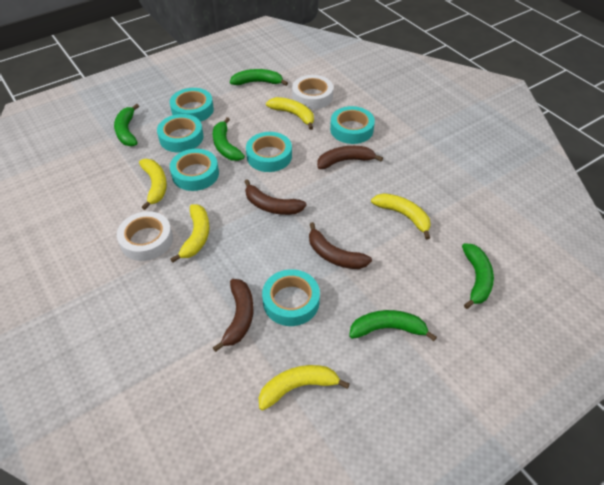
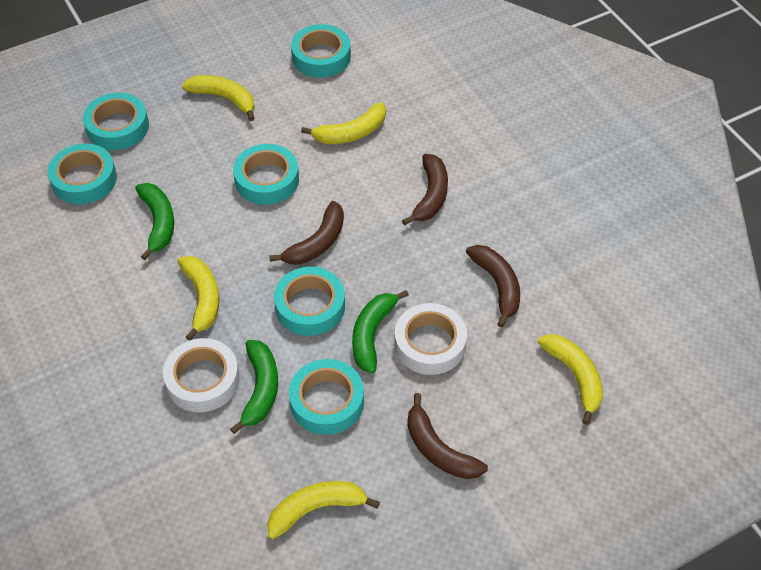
green banana: [114,104,139,146] [213,117,245,161] [230,69,288,86] [349,310,437,341] [462,243,494,309] = 5 -> [135,183,174,260] [230,340,278,434] [352,290,409,373] = 3

